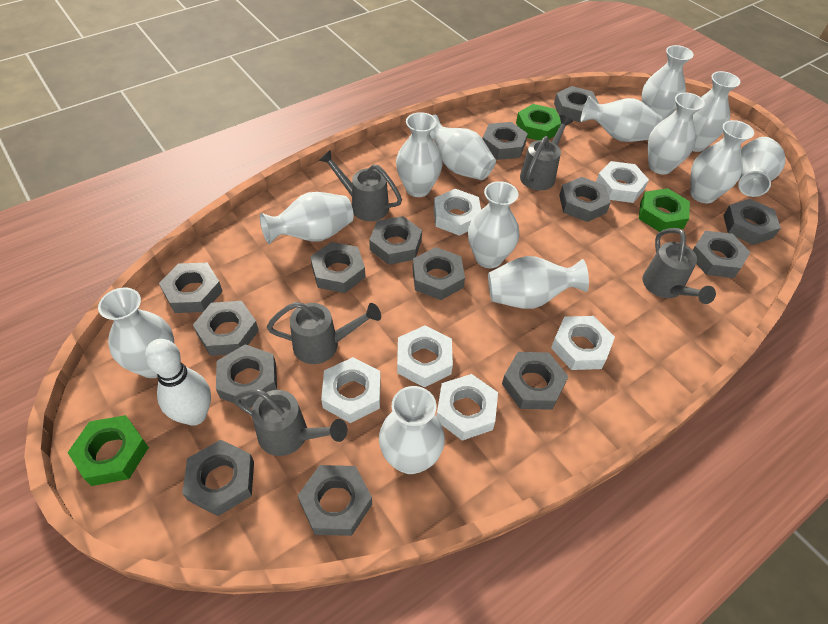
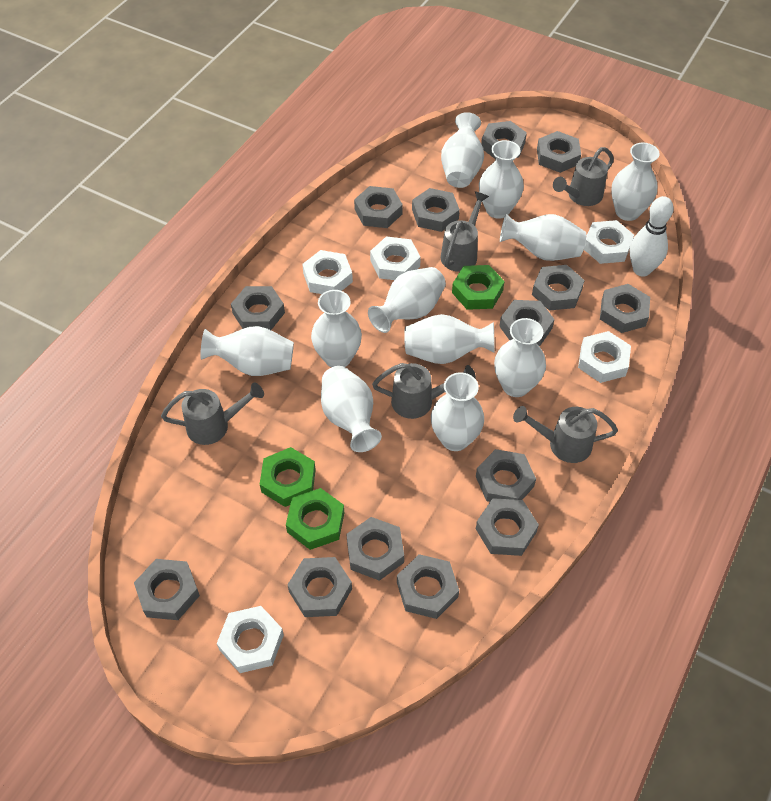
white nut: [321,357,381,423] [397,326,453,387] [434,189,481,236] [437,374,498,441] [551,316,615,370] [596,161,649,203] = 6 -> [217,606,284,673] [302,250,353,294] [370,236,421,280] [578,331,631,383] [584,220,634,264] = 5
white vase: [98,288,174,378] [260,192,354,244] [379,386,445,474] [396,112,443,197] [430,115,496,180] [468,181,519,268] [488,256,589,309] [580,96,662,142] [642,45,693,120] [648,92,705,175] [690,120,754,203] [693,71,740,152] [738,137,785,197] = 13 -> [200,326,294,376] [311,290,362,367] [321,366,382,452] [368,267,446,333] [404,314,495,364] [431,373,484,451] [441,112,484,188] [479,140,524,219] [494,318,546,397] [500,214,586,261] [611,143,660,221] = 11

